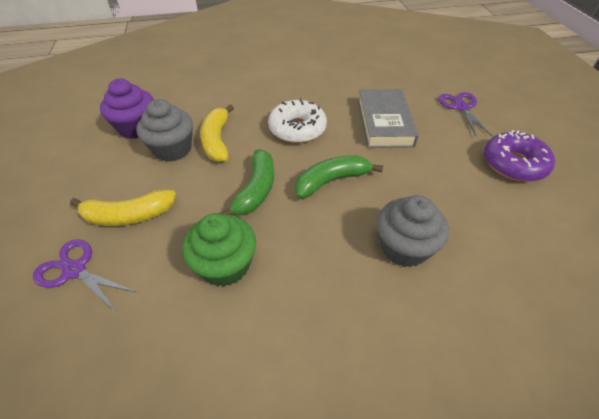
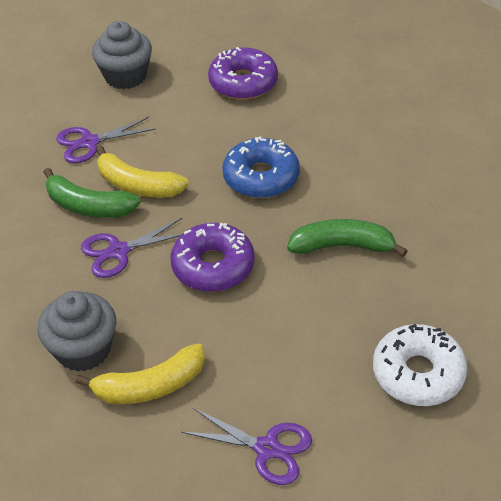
blue donut: none = 0 -> [222,136,300,198] = 1
green cupcake: [182,213,256,287] = 1 -> none = 0
grey book: [358,89,419,148] = 1 -> none = 0
purple cupcake: [100,79,154,139] = 1 -> none = 0
purple donut: [484,130,555,182] = 1 -> [170,223,255,292] [208,47,278,100] = 2
purple scissors: [33,239,136,310] [438,92,493,137] = 2 -> [56,117,156,163] [81,218,182,278] [181,408,312,485] = 3

